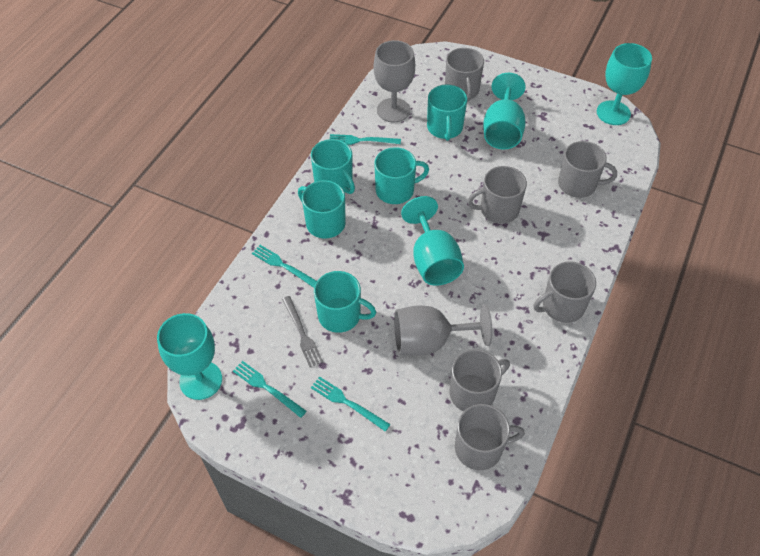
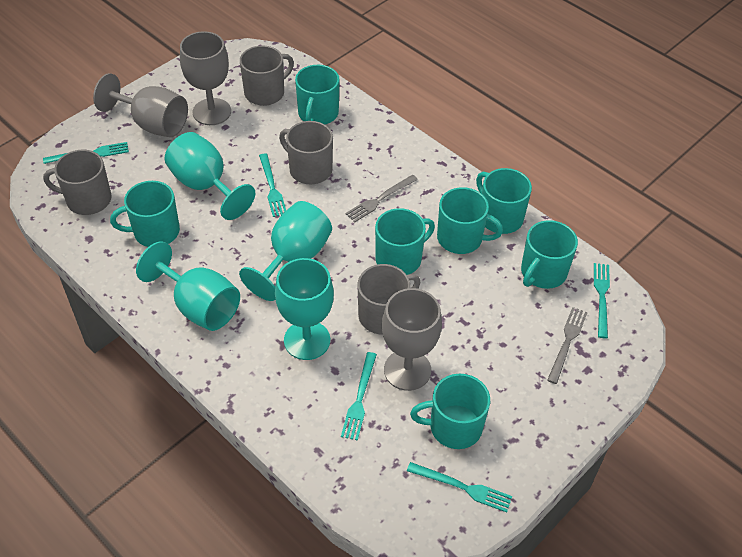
grey fork: [282,296,323,367] = 1 -> [345,175,418,222] [547,307,588,384] = 2
grey goblet: [373,40,415,123] [394,304,492,356] = 2 -> [93,73,188,137] [180,31,231,125] [382,288,442,391] = 3
grey mug: [445,48,484,102] [450,349,510,412] [455,404,525,470] [468,166,527,224] [534,261,596,323] [558,141,617,198] = 6 -> [43,150,112,215] [240,46,294,106] [279,121,333,184] [358,264,420,335] = 4
turquoise fork: [233,361,307,418] [252,245,317,288] [311,376,391,432] [330,134,401,145] = 4 -> [43,142,129,164] [259,153,286,217] [341,352,377,441] [407,462,512,512] [594,263,610,338] = 5
turquoise mug: [298,180,346,239] [311,139,355,194] [314,271,376,333] [374,147,429,204] [427,85,467,141] = 5 -> [110,181,180,247] [295,65,340,124] [375,208,435,275] [410,374,490,449] [437,187,503,254] [476,168,532,234] [521,220,578,289] = 7

